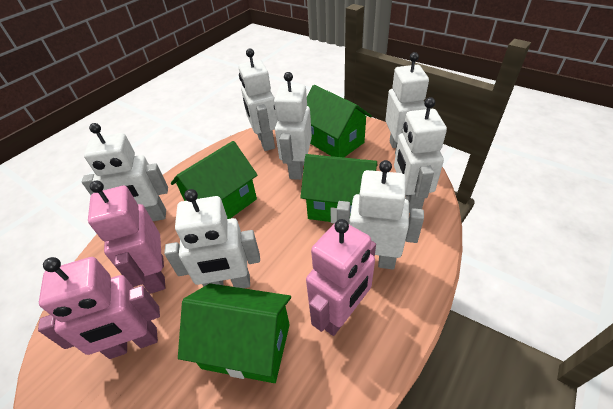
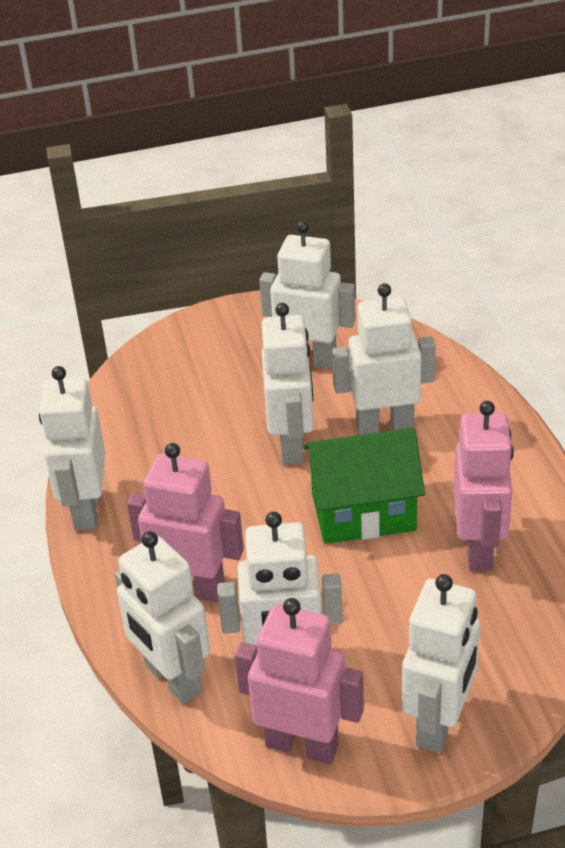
green house: [171,141,257,219] [178,283,291,383] [300,154,378,223] [307,85,372,158] = 4 -> [303,428,425,544] = 1

